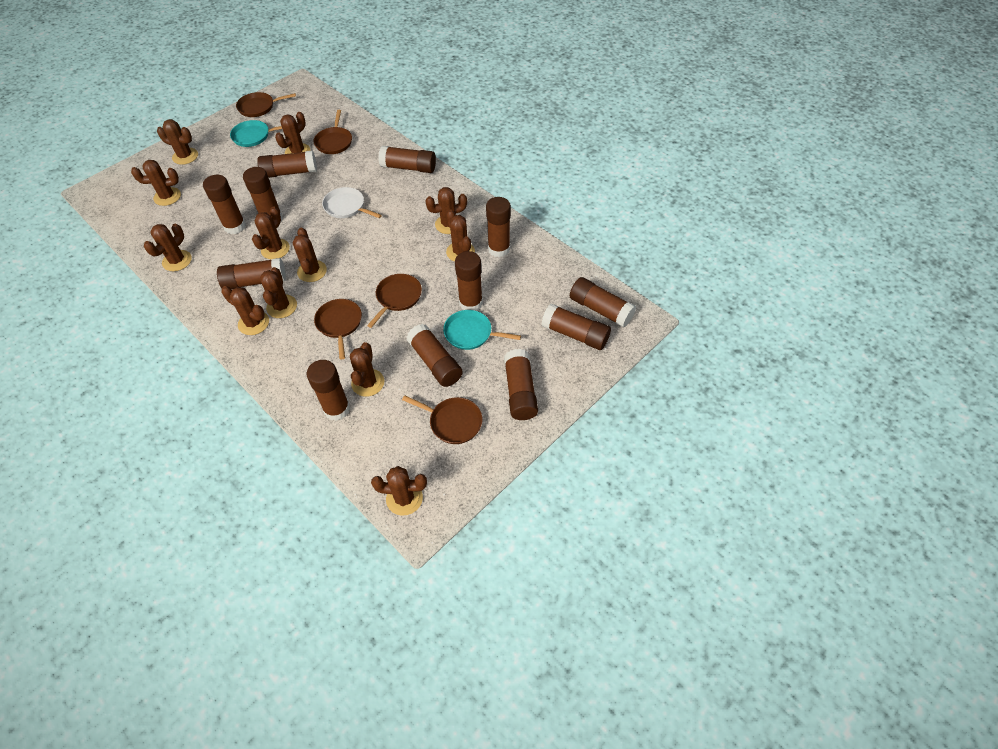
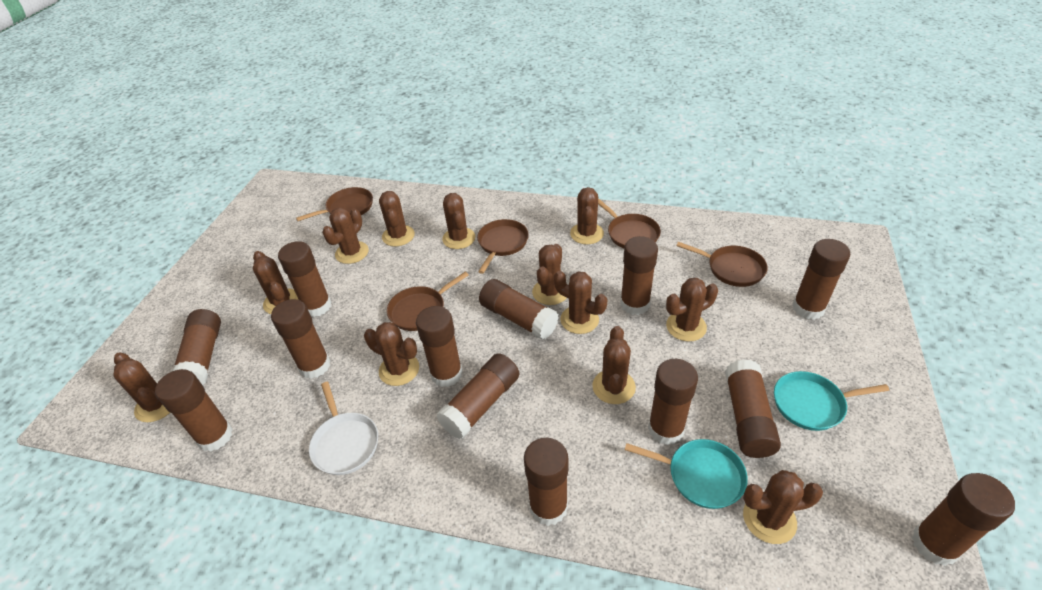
brown glue stick: [203,175,246,234] [217,258,286,289] [243,167,283,221] [257,151,317,178] [307,360,350,421] [378,146,436,173] [407,324,463,387] [455,251,483,311] [486,197,511,257] [504,349,538,420] [541,304,611,350] [570,277,636,328] = 12 -> [155,369,233,452] [172,309,221,386] [271,299,330,379] [278,241,331,317] [416,306,463,387] [437,353,519,439] [479,279,559,339] [524,438,568,526] [620,236,658,315] [648,359,698,445] [725,359,781,458] [792,239,850,320] [912,473,1015,566] = 13

